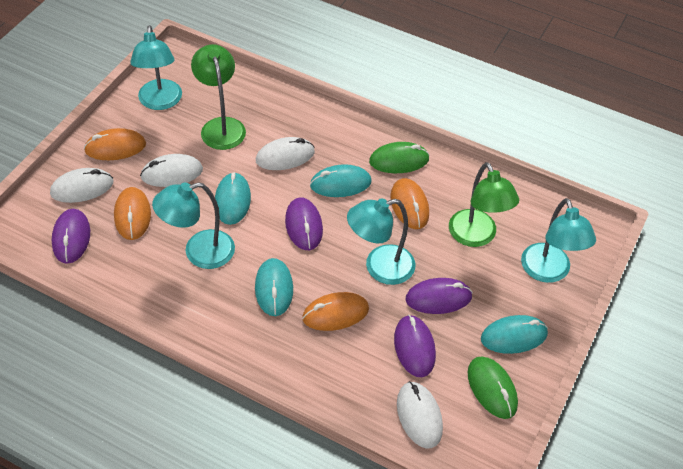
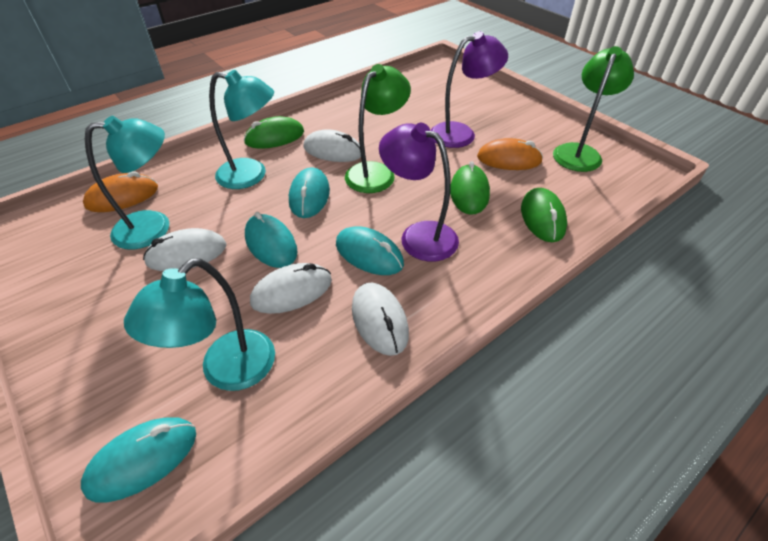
green mouse: [369,142,430,173] [468,356,518,419] = 2 -> [244,116,304,148] [450,161,490,215] [521,188,567,242] = 3
orange mouse: [84,128,146,160] [114,187,151,240] [302,292,369,331] [390,178,429,229] = 4 -> [83,171,158,212] [477,138,543,170] = 2
purple lamp: none = 0 -> [379,123,459,262] [430,31,508,148] = 2
purple mouse: [52,209,90,264] [285,197,323,250] [394,315,436,377] [406,278,473,314] = 4 -> none = 0
turquoise lamp: [130,25,182,110] [152,182,235,269] [347,198,415,285] [521,198,596,283] = 4 -> [85,116,169,250] [124,258,275,391] [209,70,274,189] = 3

